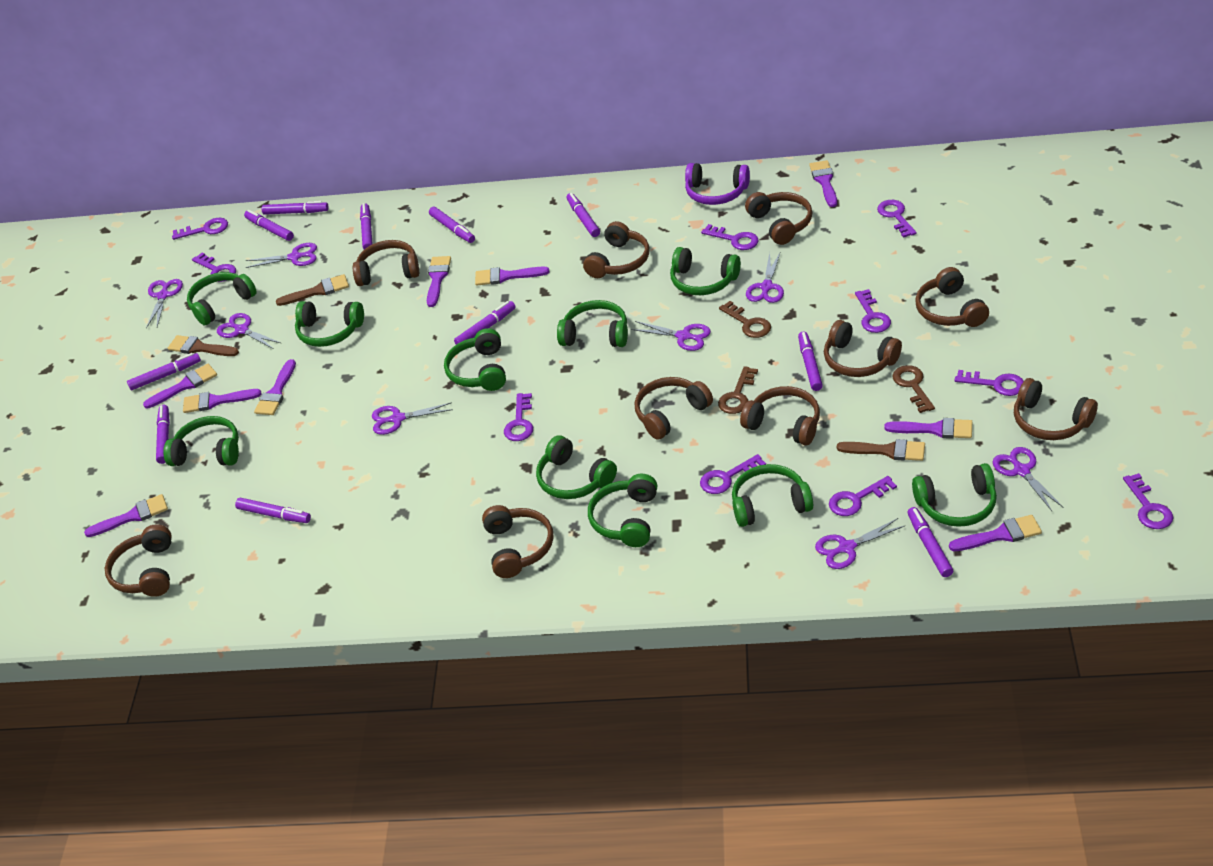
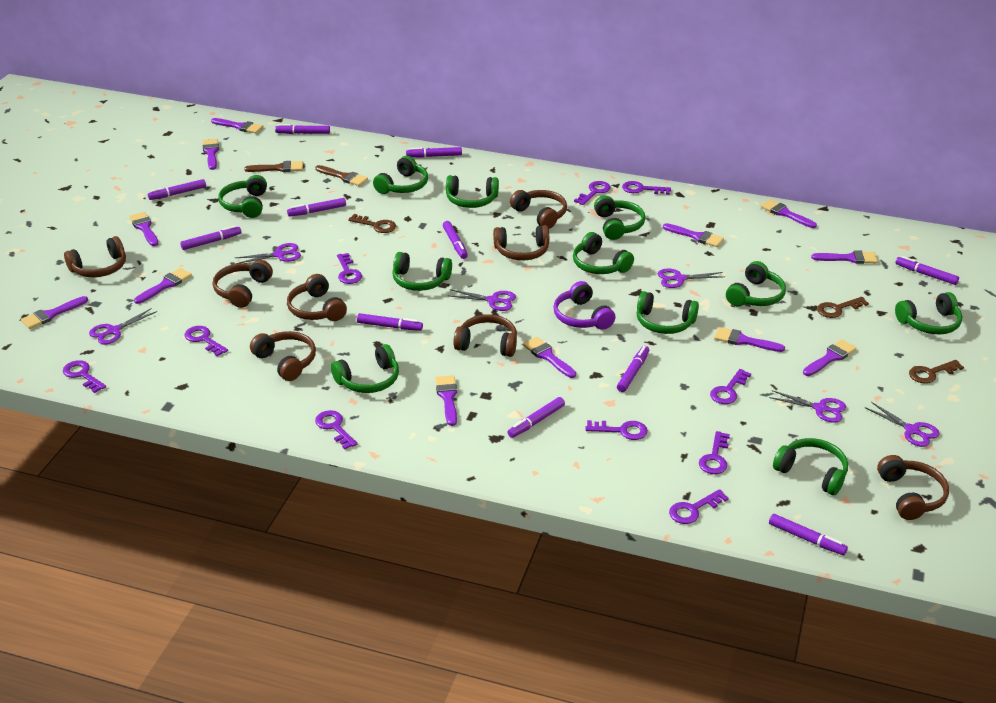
brown brush: [168,335,239,356] [276,274,349,306] [837,439,925,461] = 3 -> [244,161,303,172] [315,165,368,186] = 2
brown headphones: [105,524,172,597] [353,240,419,286] [482,505,553,578] [583,221,649,278] [635,377,713,440] [740,386,820,446] [745,192,812,245] [824,320,902,377] [915,267,989,327] [1014,378,1098,440] = 10 -> [64,236,126,277] [213,260,273,308] [250,331,316,381] [287,274,347,321] [454,314,517,357] [493,225,549,260] [510,190,567,229] [877,455,949,520] = 8
green headphones: [163,416,239,466] [187,272,257,326] [295,301,364,347] [444,328,506,391] [536,435,617,499] [557,300,628,347] [588,473,657,547] [670,247,741,295] [732,464,813,527] [912,463,997,527] = 10 -> [219,175,267,218] [331,344,399,393] [373,156,428,194] [392,252,452,291] [446,175,499,208] [573,232,634,274] [594,196,645,240] [637,291,699,334] [726,261,786,306] [773,438,848,495] [895,292,962,335] = 11
purple brush: [84,494,168,537] [143,364,217,408] [183,389,261,413] [254,359,296,415] [427,256,451,307] [475,267,549,286] [809,160,837,207] [884,418,972,439] [949,515,1042,551] = 9 -> [21,296,88,329] [129,212,158,246] [134,268,192,304] [203,139,219,170] [211,118,263,133] [435,375,457,426] [523,337,576,378] [663,223,724,247] [714,327,785,352] [760,199,817,228] [803,339,856,376] [811,250,878,264] = 12
purple scissors: [146,279,183,328] [217,313,282,349] [246,243,317,268] [372,402,453,435] [631,321,711,351] [746,252,784,303] [815,518,905,569] [993,447,1063,511] = 8 -> [89,308,157,345] [236,243,301,264] [447,289,516,311] [658,268,724,288] [769,390,846,423] [865,402,940,447] = 6

